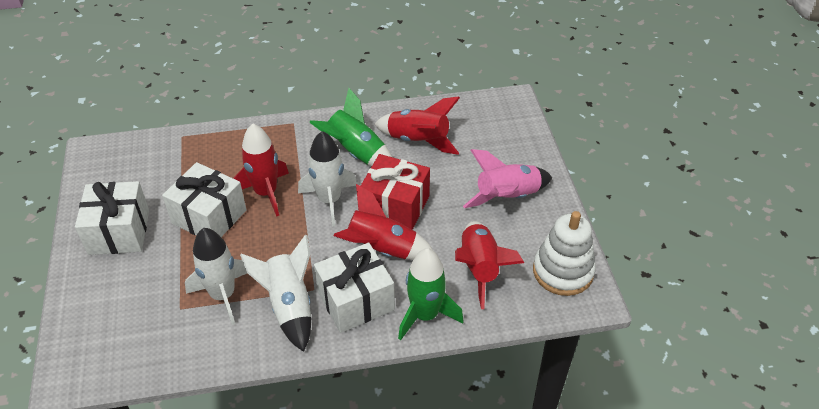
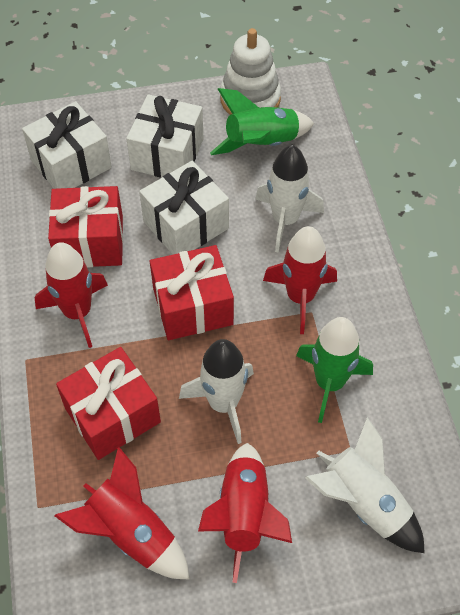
pink rocket: [463,149,552,208] = 1 -> none = 0
red gift: [361,154,430,230] = 1 -> [48,186,123,267] [56,347,161,460] [150,245,234,340] = 3

